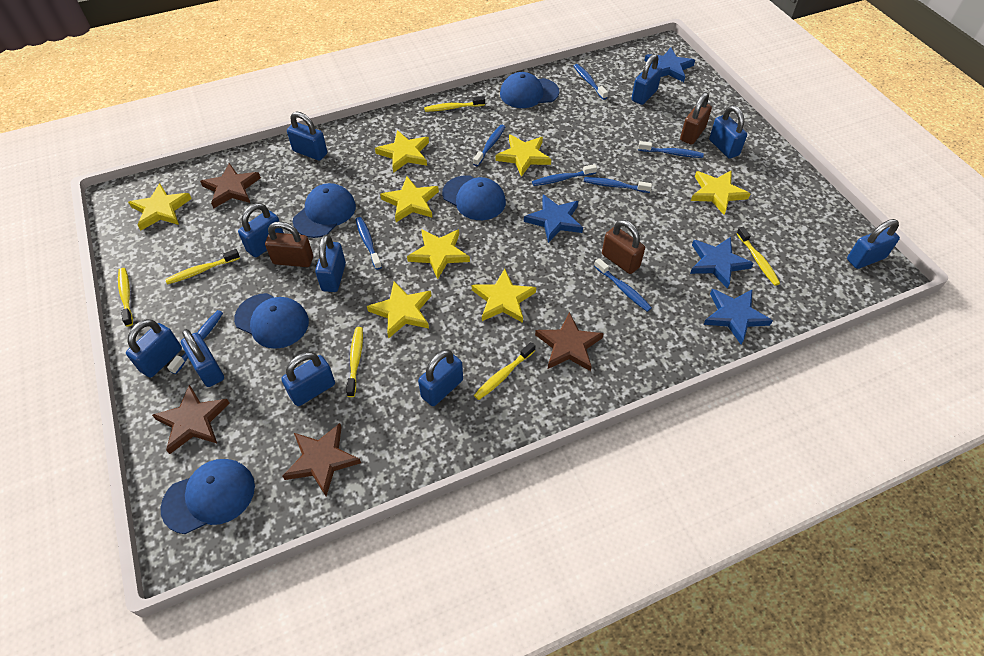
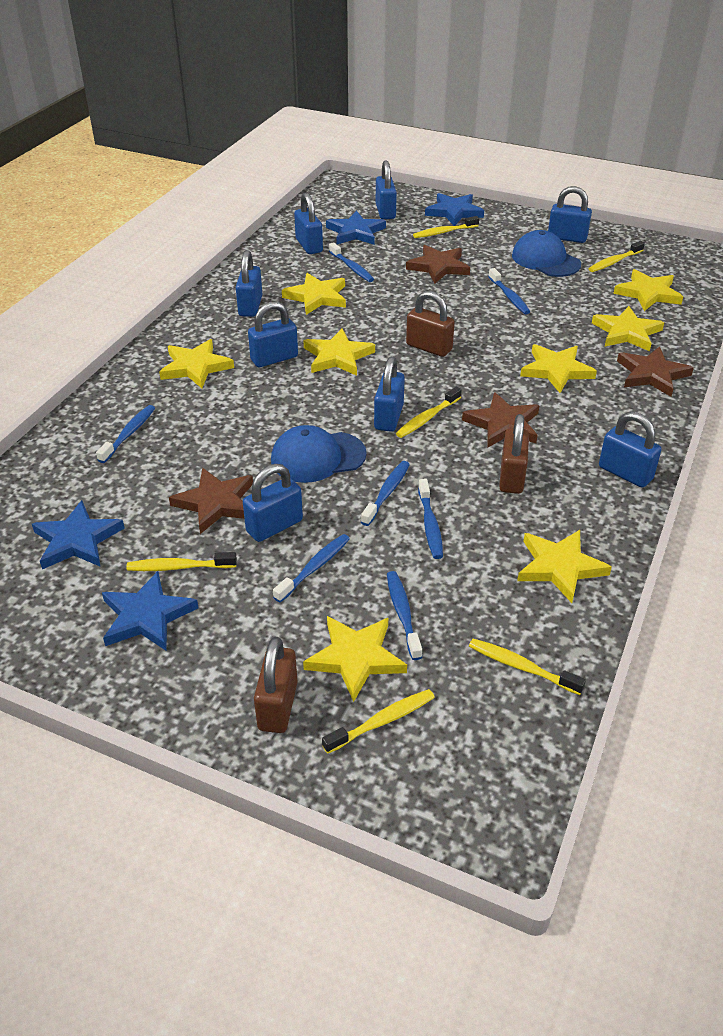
blue cap: [160,459,255,534] [234,293,309,349] [293,183,356,238] [442,175,506,220] [500,72,559,108] = 5 -> [271,425,367,483] [512,230,581,277] = 2
blue padlock: [126,319,182,378] [181,329,224,387] [238,203,284,257] [281,352,335,406] [287,112,327,161] [315,235,346,292] [418,349,463,406] [631,54,662,105] [709,105,747,159] [847,219,900,269] = 10 -> [236,250,262,317] [243,464,303,542] [248,301,298,367] [294,193,323,254] [374,357,405,432] [376,160,397,219] [548,186,592,243] [599,412,661,488] = 8
blue toothbrush: [167,310,223,374] [355,217,382,270] [473,125,505,166] [532,164,597,186] [574,64,608,100] [584,177,652,193] [594,258,652,312] [638,141,704,158] = 8 -> [96,405,155,463] [273,534,350,603] [329,242,374,282] [361,461,410,526] [387,571,422,660] [418,479,443,559] [488,268,530,314] = 7

